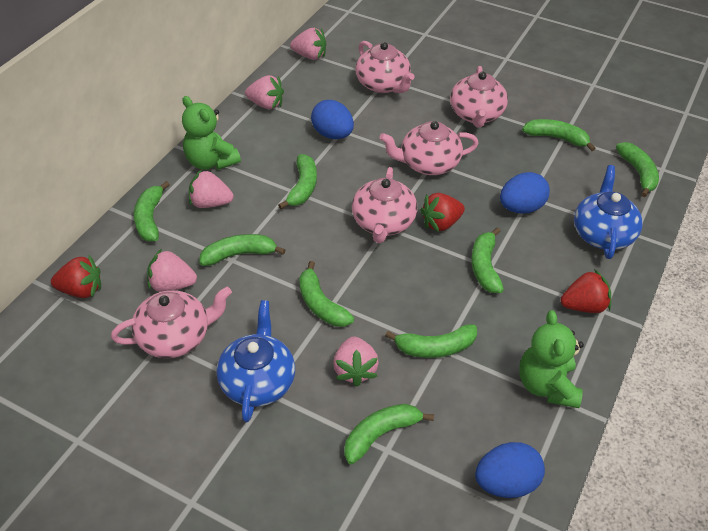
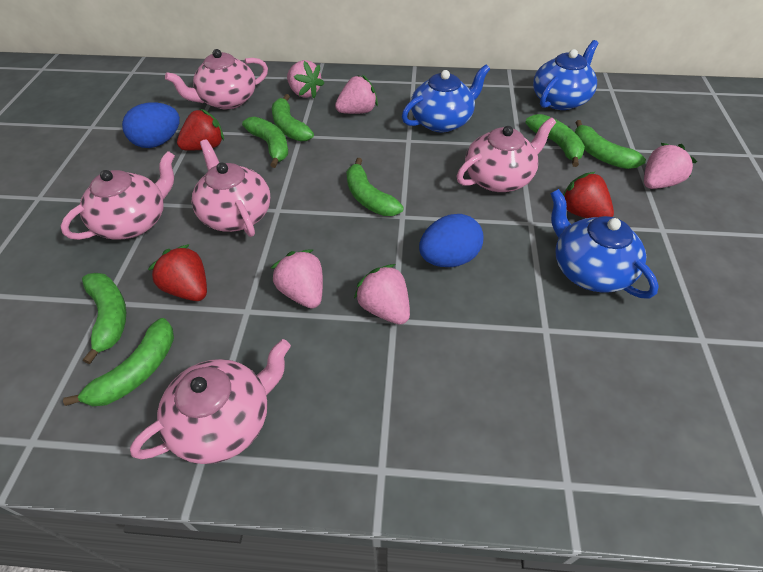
blue egg: [311,100,354,139] [475,442,545,498] [500,172,550,213] = 3 -> [122,102,180,148] [419,214,484,267] = 2
blue teapot: [216,300,295,422] [574,165,643,259] = 2 -> [402,65,490,133] [533,40,598,110] [550,189,659,299] = 3
green banana: [134,181,170,241] [199,234,285,266] [278,154,317,209] [299,261,354,327] [344,404,434,464] [385,324,477,358] [471,227,504,293] [522,119,596,151] [616,142,659,197] = 9 -> [63,318,174,406] [82,273,126,364] [242,117,288,168] [272,94,314,141] [346,158,404,216] [525,114,585,167] [575,120,646,169] = 7
green teddy bear: [182,96,241,170] [519,310,584,408] = 2 -> none = 0

